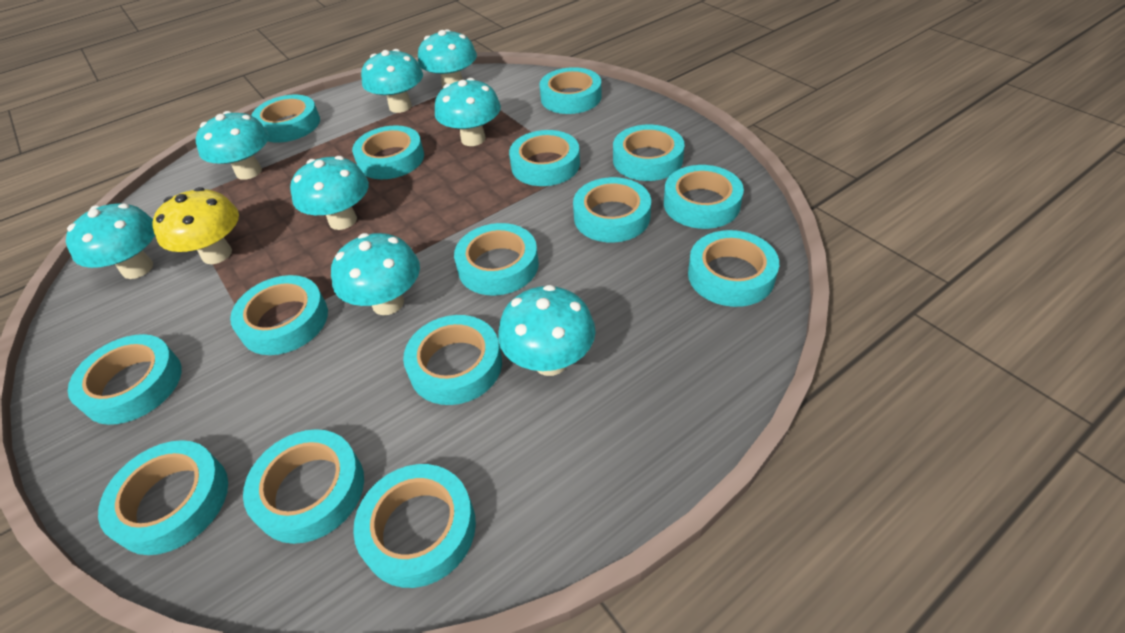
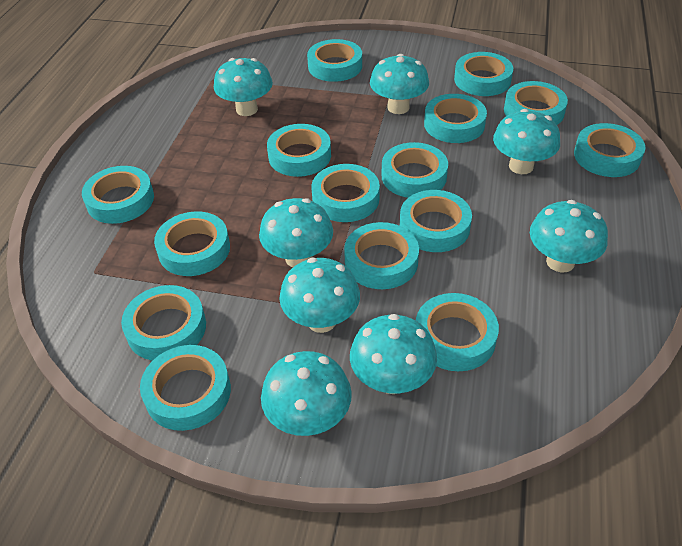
yellow mushroom: [152,187,239,264] = 1 -> none = 0

